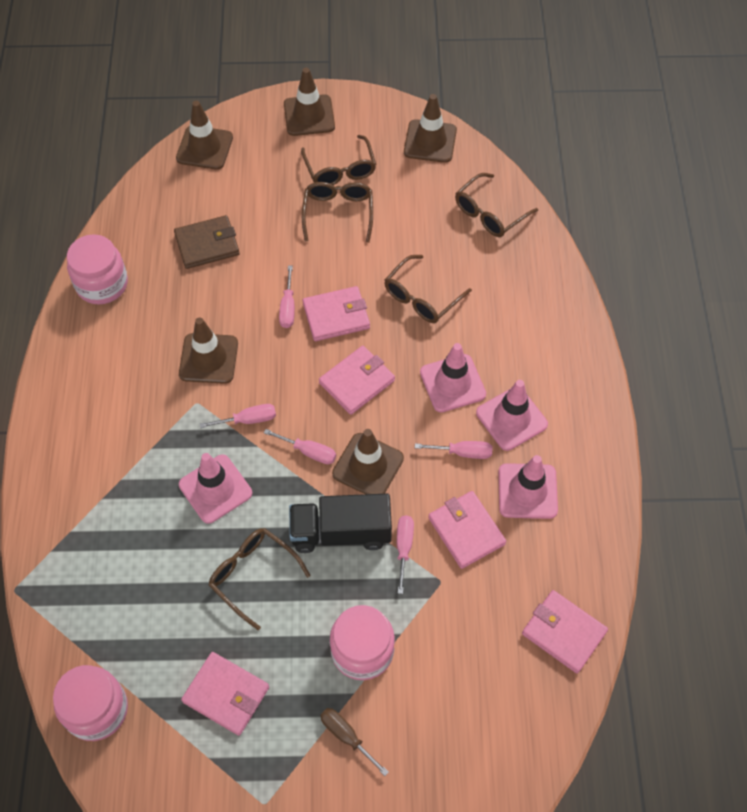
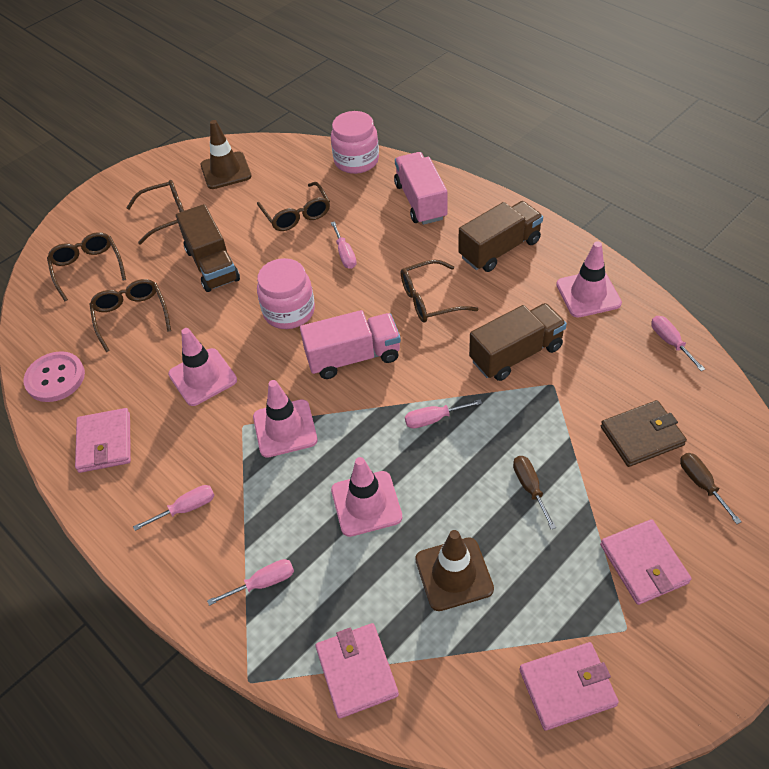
black truck: [289,494,392,553] = 1 -> none = 0
brown screwdriver: [320,708,389,776] = 1 -> [513,456,556,529] [680,453,742,524] = 2
brown traffic cone: [176,101,233,170] [179,317,238,384] [284,68,335,136] [332,429,404,494] [404,94,457,163] = 5 -> [200,120,252,189] [415,530,494,611] = 2
brown truck: none = 0 -> [176,204,240,292] [458,201,543,272] [469,303,567,381] = 3
pink button: none = 0 -> [23,351,85,402] = 1
pink jar: [53,665,128,741] [67,234,128,304] [330,605,395,680] = 3 -> [257,258,315,329] [331,111,379,174] = 2
pink truck: none = 0 -> [300,310,401,379] [394,152,447,225] = 2
pink wallet: [181,652,269,736] [303,286,370,341] [319,346,395,415] [428,491,506,569] [522,590,608,673] = 5 -> [75,408,131,473] [315,623,399,719] [519,642,619,730] [600,519,692,605] = 4

